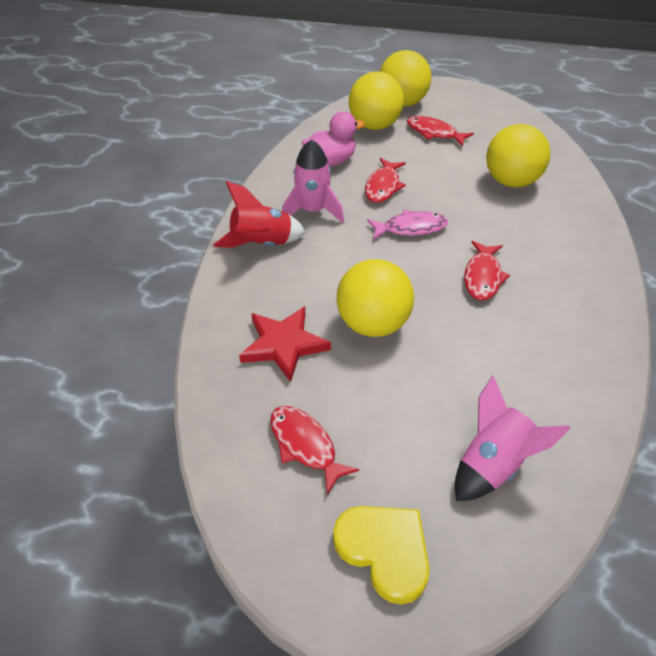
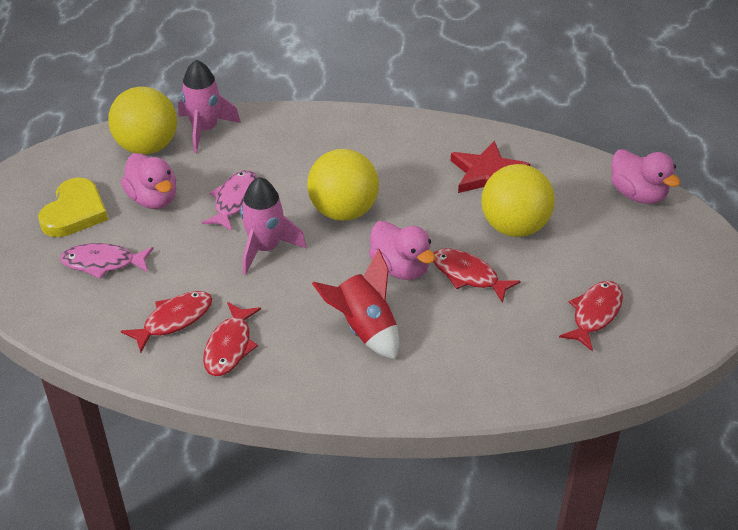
pink duck: [302,112,365,166] = 1 -> [121,153,176,209] [369,221,435,280] [611,149,681,204] = 3
pink fish: [367,210,448,240] = 1 -> [60,243,154,279] [202,170,258,231] = 2
yellow ball: [337,259,414,337] [349,71,404,130] [380,50,432,107] [486,124,550,187] = 4 -> [108,87,177,154] [307,149,379,221] [481,164,555,237] = 3

